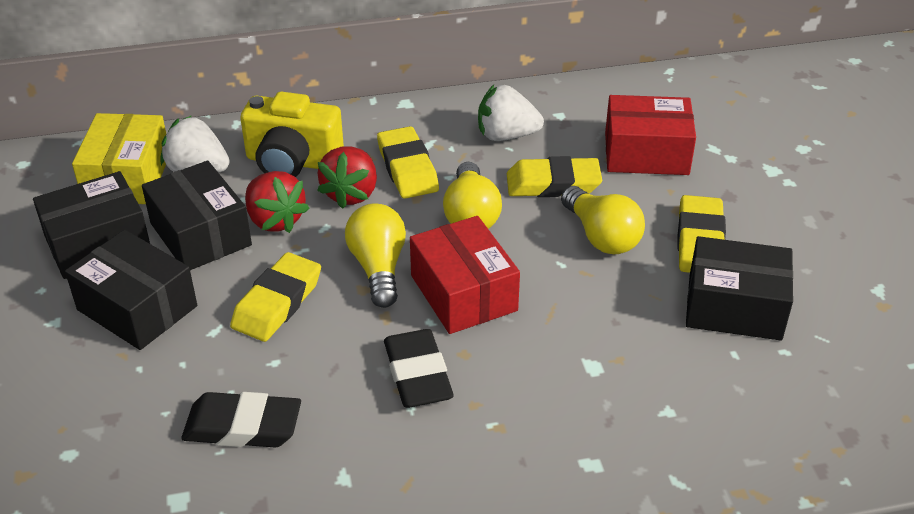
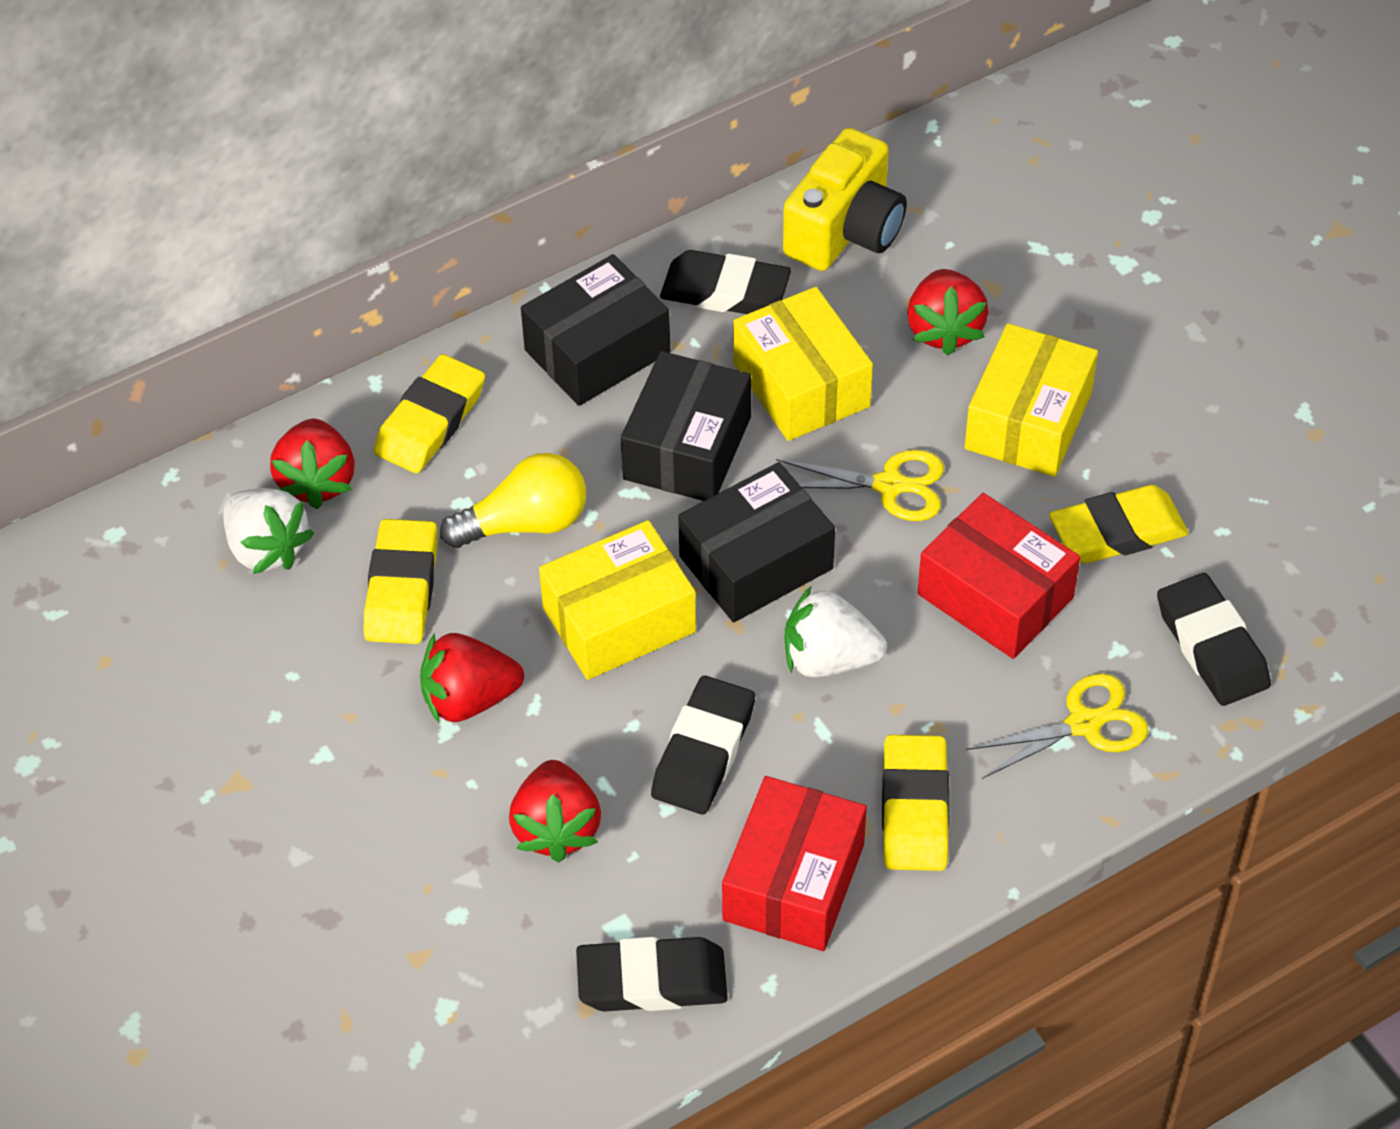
black box: [33,171,150,279] [65,230,197,350] [142,160,252,270] [686,236,793,341] = 4 -> [521,254,670,406] [621,351,751,501] [678,462,835,623] = 3
black eraser: [181,392,301,448] [384,329,454,408] = 2 -> [576,937,728,1012] [651,676,755,815] [660,250,791,314] [1157,573,1271,706] = 4
red strawberry: [245,171,309,233] [317,147,377,209] = 2 -> [270,419,355,509] [420,633,524,723] [509,760,601,862] [907,269,989,356] = 4
yellow box: [72,113,166,204] = 1 -> [539,520,696,680] [733,287,873,441] [965,323,1098,477] = 3
yellow light bulb: [345,203,406,308] [443,162,502,229] [561,186,645,254] = 3 -> [440,453,586,548] = 1
yellow scissors: none = 0 -> [776,450,944,521] [966,673,1148,779] = 2

